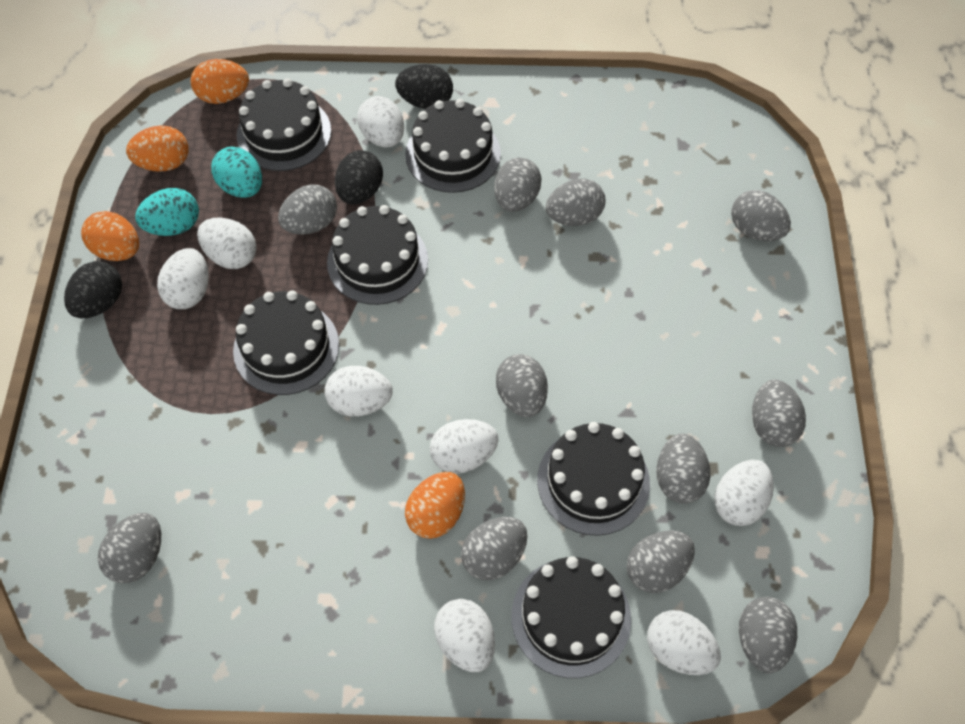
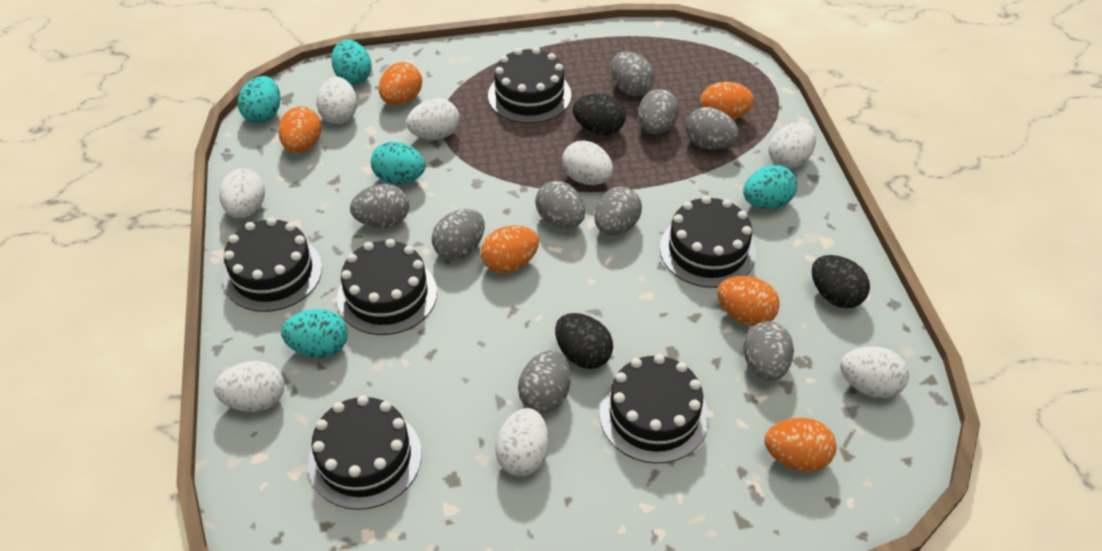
grey egg: [98,513,161,583] [278,184,337,235] [461,517,527,581] [494,157,542,212] [496,354,548,417] [546,179,605,226] [627,530,695,593] [656,433,710,504] [731,190,791,241] [739,597,797,673] [752,379,806,447] = 11 -> [350,184,409,228] [432,209,485,260] [518,350,571,413] [535,181,585,228] [594,187,642,235] [611,51,655,96] [638,89,679,134] [686,107,739,149] [743,321,794,381] = 9
orange egg: [81,211,139,261] [126,125,188,172] [190,59,249,104] [405,472,465,539] = 4 -> [278,106,322,153] [379,62,422,105] [481,225,539,274] [700,82,754,120] [717,276,780,326] [765,418,837,472] = 6
turquoise egg: [135,188,199,236] [211,146,262,198] = 2 -> [238,76,280,124] [281,309,348,358] [331,40,372,85] [371,142,426,184] [743,165,797,209] = 5

